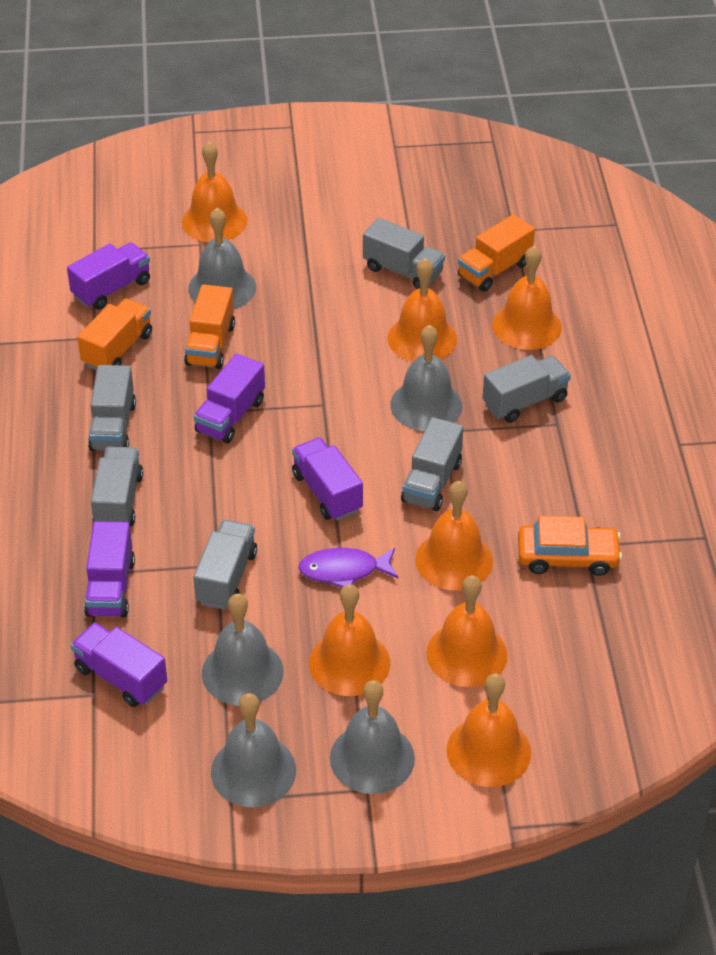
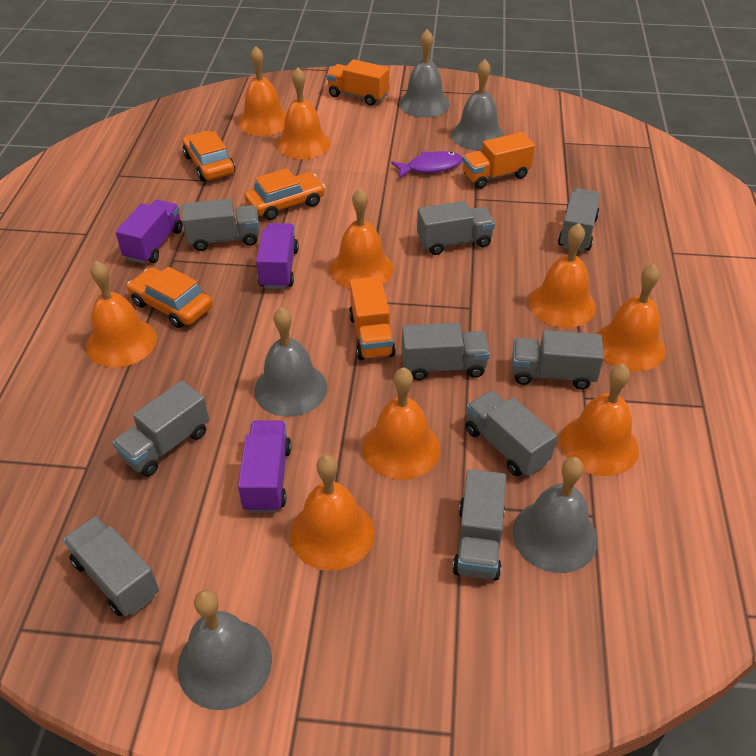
grey truck: [88,365,136,451] [91,446,143,527] [193,520,257,610] [363,218,445,289] [401,417,463,511] [483,355,571,423] = 6 -> [63,516,159,616] [112,380,209,477] [182,198,259,251] [402,323,490,380] [417,201,495,255] [453,469,506,580] [465,390,557,476] [512,330,604,390] [558,188,600,251] = 9
orange bell: [182,141,247,242] [309,584,390,696] [387,258,457,361] [415,481,493,591] [426,575,507,687] [446,673,531,787] [492,246,562,350] = 7 -> [86,261,157,368] [238,46,286,136] [277,68,331,159] [290,455,374,571] [330,188,394,289] [363,367,440,480] [529,223,596,328] [560,364,639,476] [597,264,665,371] = 9
orange car: [518,516,622,576] = 1 -> [127,267,213,328] [183,131,235,181] [244,168,325,220] = 3
purple truck: [67,242,150,309] [71,622,167,707] [84,521,135,617] [194,354,265,444] [292,438,363,521] = 5 -> [116,200,183,264] [238,420,291,513] [256,223,299,289] = 3

